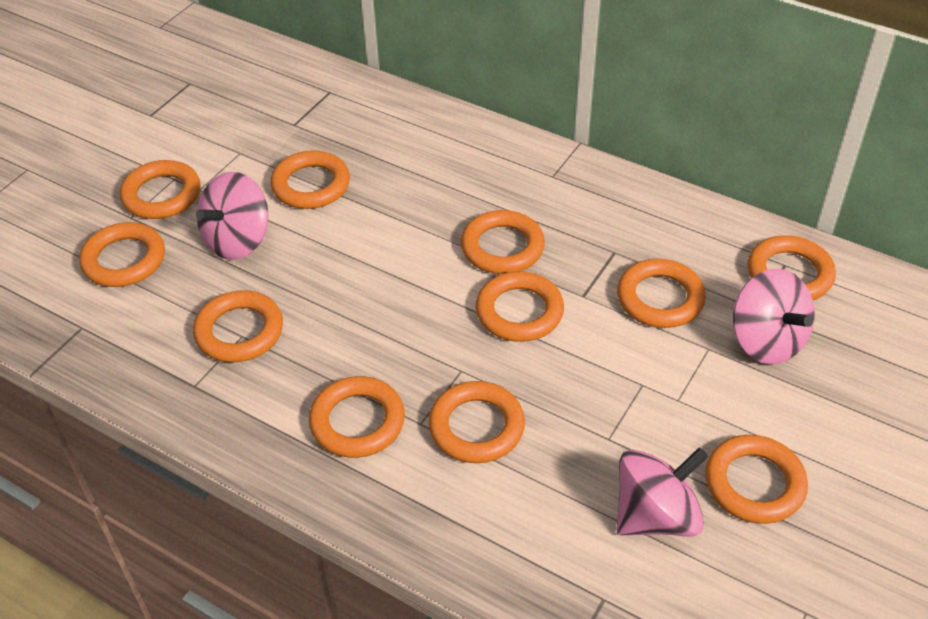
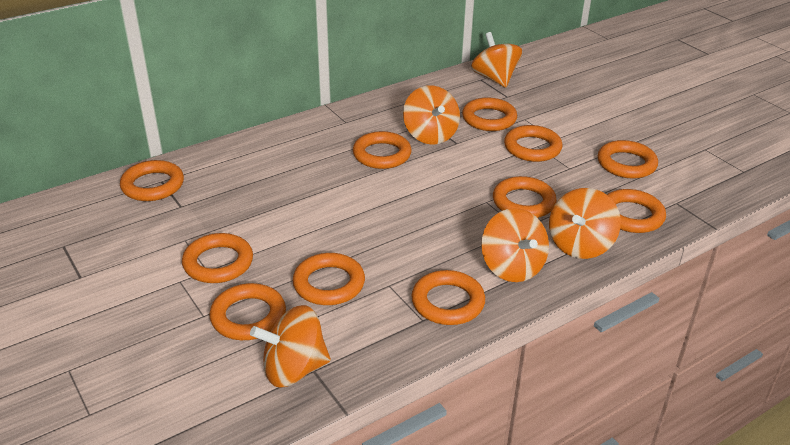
orange spinning top: none = 0 -> [250,305,331,388] [403,85,460,145] [471,32,522,88] [481,208,549,282] [549,188,621,259] = 5
pink spinning top: [196,172,269,260] [616,448,708,537] [733,269,815,364] = 3 -> none = 0

